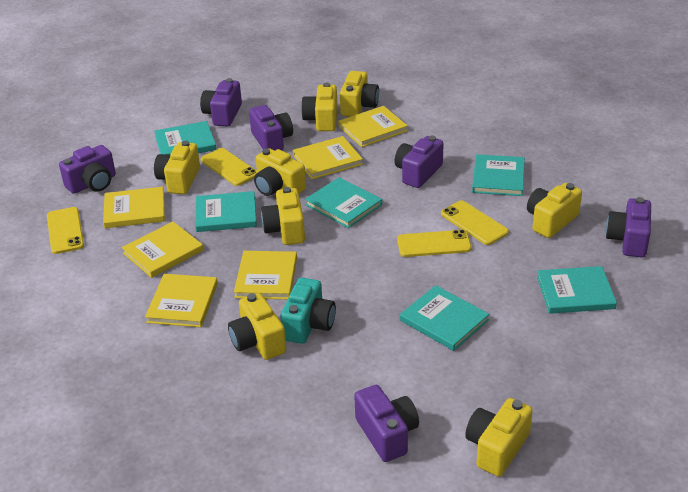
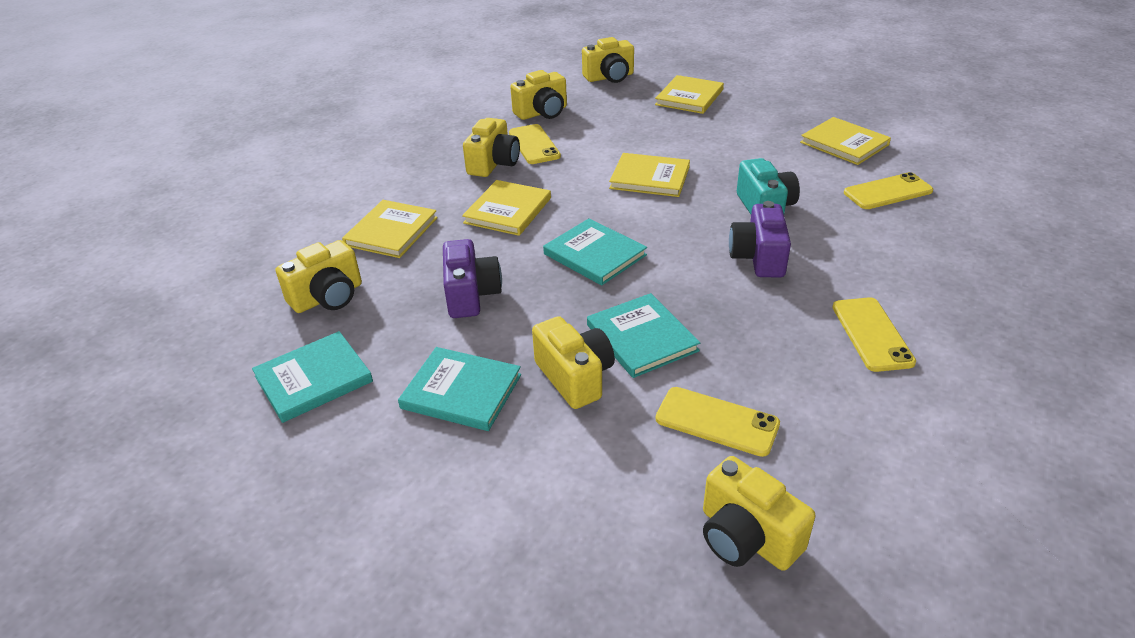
purple camera: [59,145,116,194] [200,78,242,127] [249,105,293,151] [354,385,419,462] [395,136,444,188] [606,197,651,258] = 6 -> [443,239,502,318] [729,201,791,277] = 2
turquoise book: [154,121,216,155] [195,191,257,232] [305,177,382,228] [400,285,489,351] [472,154,525,196] [537,266,617,314] = 6 -> [252,331,373,423] [398,347,521,431] [543,218,647,286] [587,293,700,378] = 4
yellow book: [103,187,165,228] [122,222,203,278] [145,274,218,327] [234,251,297,299] [293,136,363,179] [338,106,408,147] = 6 -> [342,200,438,258] [462,180,551,236] [609,153,690,197] [655,75,724,114] [800,117,891,165] = 5
yellow camera: [154,141,200,194] [228,293,286,360] [254,148,306,196] [261,187,305,245] [301,83,338,131] [340,71,379,117] [465,398,533,477] [527,183,582,238] = 8 -> [276,240,362,313] [463,118,520,177] [510,70,567,120] [532,316,615,409] [582,37,634,83] [703,456,815,571] = 6

